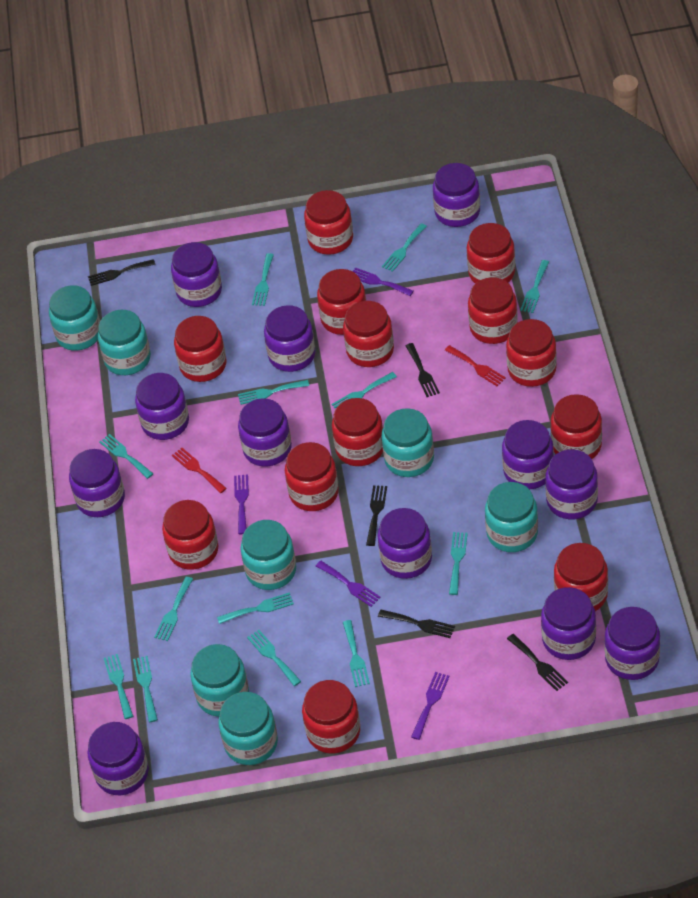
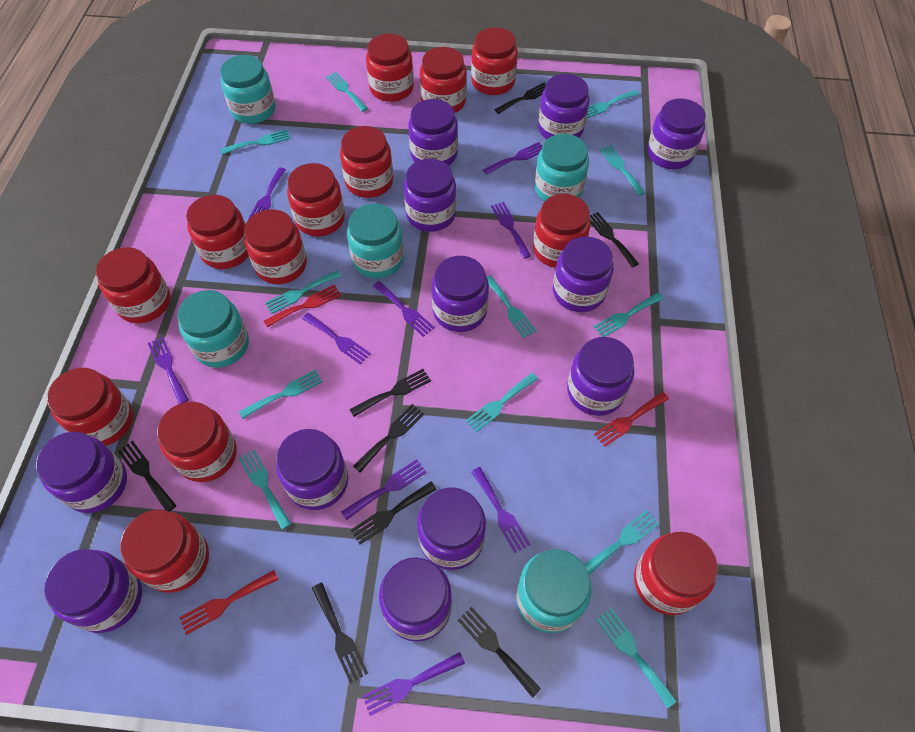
black fork: [88,259,155,286] [366,485,387,546] [378,610,455,638] [406,343,440,397] [507,634,568,691] = 5 -> [118,441,177,512] [312,583,368,684] [349,369,431,417] [351,481,437,545] [353,404,424,473] [458,607,541,698] [494,82,546,114] [589,212,639,268] = 8
purple fork: [234,474,249,534] [316,561,381,607] [353,267,414,296] [411,672,450,740] = 4 -> [148,337,189,404] [248,167,286,220] [302,313,371,365] [341,459,426,520] [363,652,465,716] [373,281,435,337] [471,467,531,553] [483,142,542,175] [491,202,531,259] = 9
red fork: [172,448,227,493] [445,345,506,386] = 2 -> [179,570,279,635] [264,285,341,327] [594,392,669,447] = 3
turquoise fork: [99,434,153,479] [104,654,133,719] [133,656,158,722] [154,577,193,641] [217,592,294,624] [238,380,309,405] [247,630,301,686] [252,253,274,306] [332,372,397,408] [343,620,370,687] [382,223,427,272] [449,532,468,595] [520,260,549,313] = 13 -> [220,129,291,155] [239,369,323,419] [239,450,291,530] [265,271,341,314] [326,72,368,112] [466,373,538,432] [487,275,537,338] [584,510,659,575] [587,90,640,118] [593,292,664,337] [596,608,677,708] [600,146,645,196] = 12
turquoise jar: [49,285,100,351] [98,310,151,375] [190,644,249,717] [218,692,278,765] [240,520,296,590] [381,408,434,477] [485,482,538,552] = 7 -> [177,290,249,368] [220,55,276,124] [347,204,404,278] [516,549,592,633] [534,134,589,202] = 5

